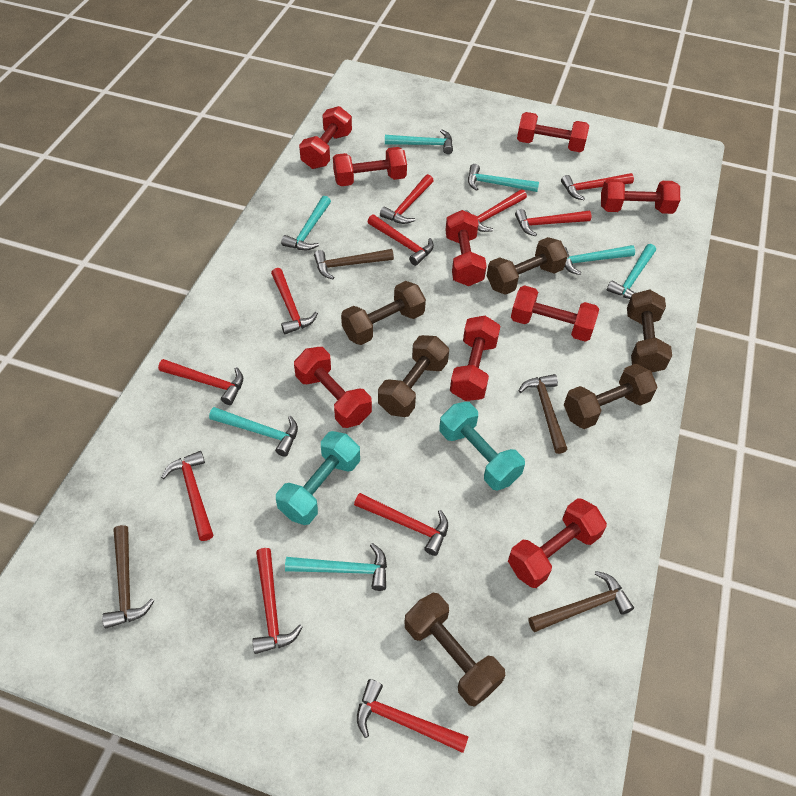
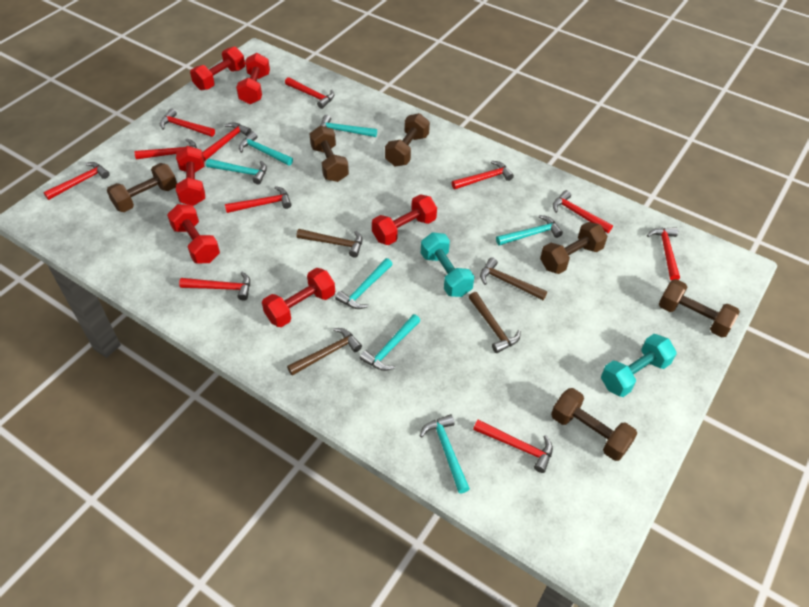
red dumbbell: [294,347,372,428] [299,106,352,169] [333,147,407,186] [445,210,487,286] [450,316,500,401] [508,498,607,588] [511,285,599,342] [517,112,589,152] [601,179,680,214] = 9 -> [167,204,220,263] [176,146,205,206] [190,46,245,90] [236,53,270,104] [262,268,335,327] [372,194,437,245] = 6

